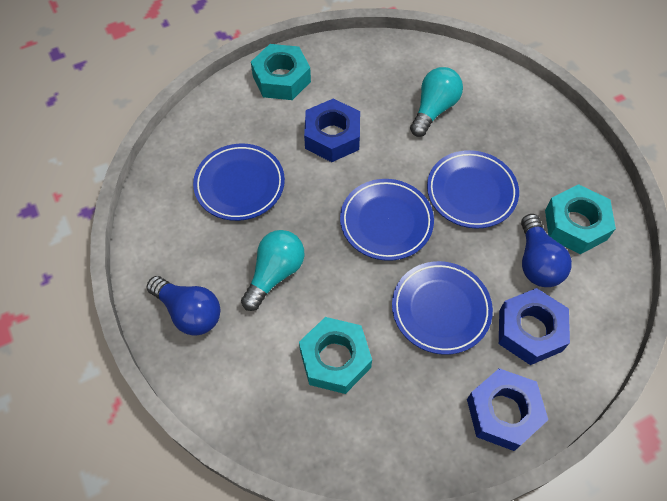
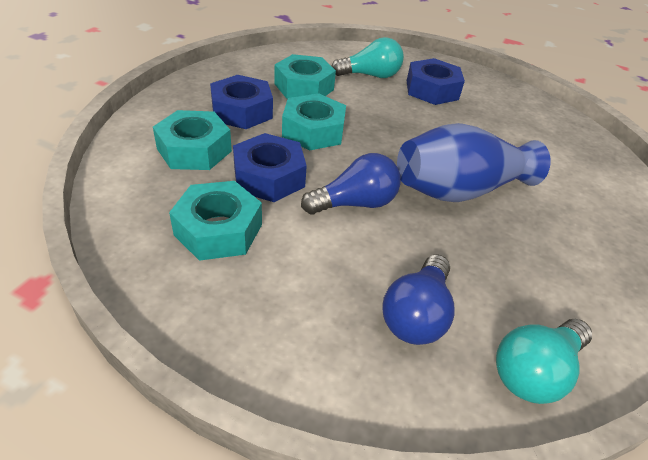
blue plate: [193,144,285,221] [340,179,434,261] [392,261,493,355] [427,150,519,228] = 4 -> none = 0
blue vase: none = 0 -> [397,123,551,202] = 1
turquoise nut: [251,44,311,100] [299,317,372,394] [545,184,616,254] = 3 -> [153,110,232,170] [169,181,262,261] [274,54,336,99] [282,93,346,151] = 4

